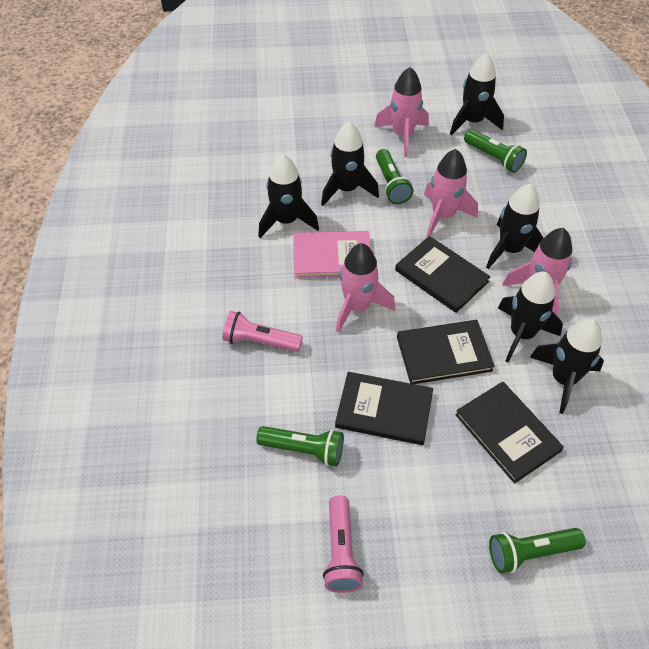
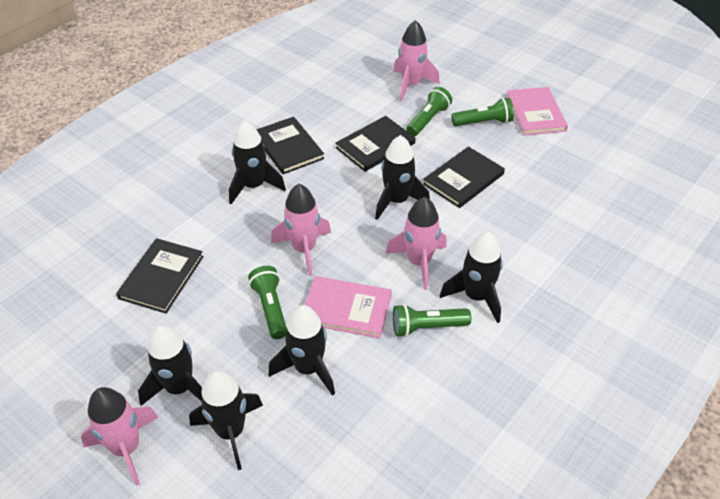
pink book: [293,231,371,278] = 1 -> [305,276,392,339] [506,87,568,136] = 2
pink flashlight: [223,311,303,352] [323,495,364,593] = 2 -> none = 0

